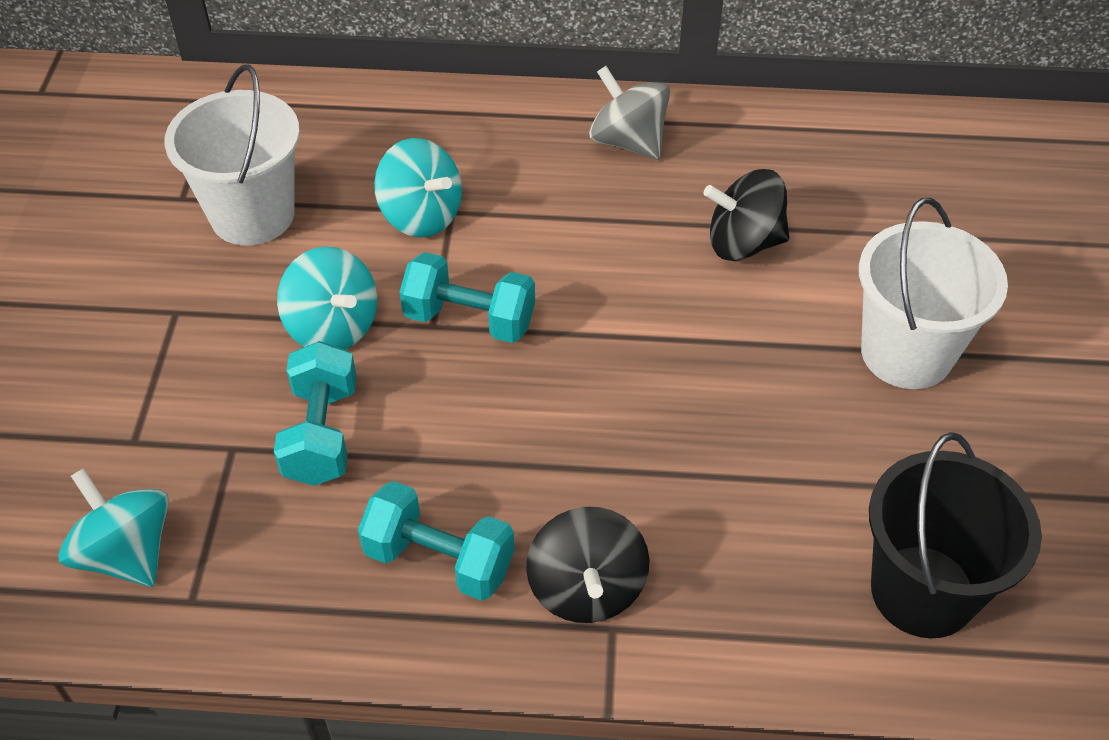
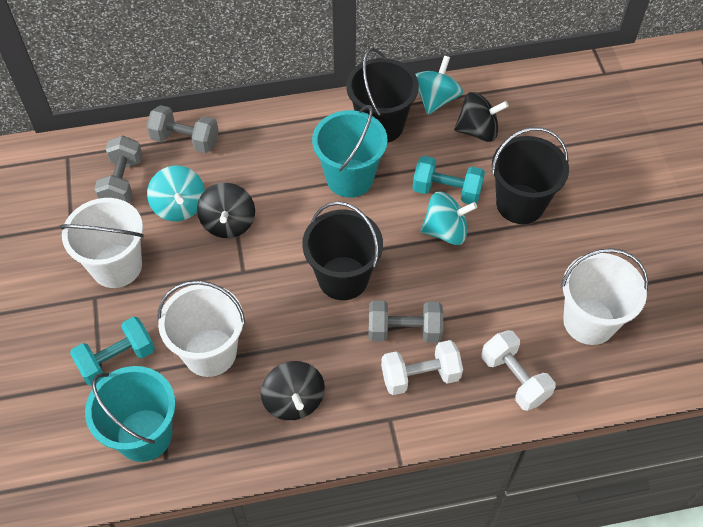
black bucket: [869,432,1042,638] = 1 -> [302,201,383,300] [346,48,419,143] [491,127,569,224] = 3
black spinning top: [526,507,650,623] [703,169,789,261] = 2 -> [197,183,255,238] [261,361,325,420] [454,92,509,142] = 3
grey dumbbell: none = 0 -> [94,136,143,203] [146,105,219,153] [369,300,443,343] = 3
grey spinning top: [589,66,670,159] = 1 -> none = 0
turquoise bucket: none = 0 -> [85,366,176,462] [312,105,388,198] = 2
turquoise dumbbell: [274,341,357,486] [358,481,515,601] [400,252,535,343] = 3 -> [70,316,155,386] [413,156,485,204] = 2
white bucket: [164,64,300,245] [859,198,1008,389] = 2 -> [59,198,144,288] [157,281,245,377] [561,248,648,345] = 3
white dumbbell: none = 0 -> [381,340,463,395] [481,330,556,411] = 2

